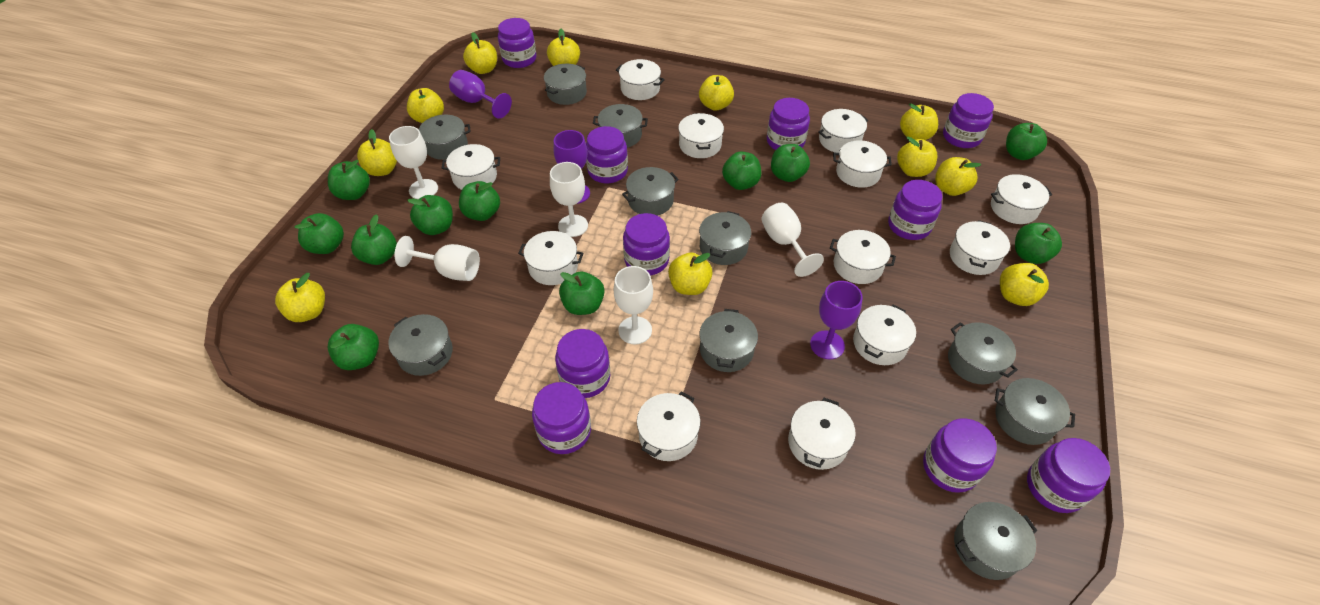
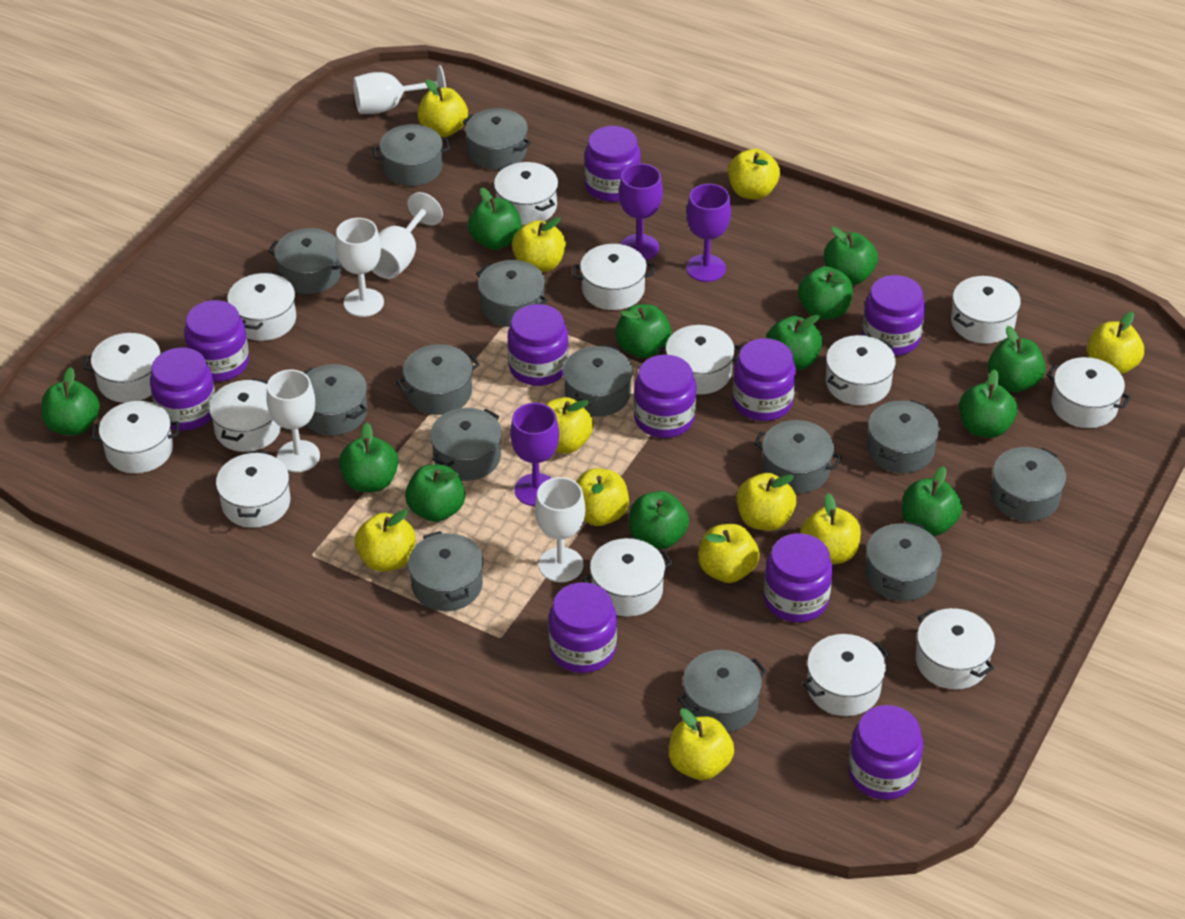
green apple: [294,213,344,254] [328,160,370,200] [328,324,379,370] [351,214,397,265] [407,195,453,235] [459,181,500,221] [559,271,605,315] [722,151,761,190] [771,144,810,182] [1006,123,1047,160] [1015,223,1062,264] = 11 -> [41,367,100,435] [339,423,398,492] [405,464,465,522] [468,188,522,250] [616,304,672,358] [629,491,689,550] [766,315,822,370] [798,266,853,320] [824,227,878,285] [902,466,962,536] [959,369,1017,438] [988,326,1046,392] = 12
grey pot: [388,314,453,376] [418,115,471,160] [544,64,587,105] [593,104,648,148] [622,167,679,216] [699,211,751,265] [700,309,758,372] [948,322,1018,385] [954,502,1037,580] [995,378,1075,445] = 10 -> [268,228,343,294] [303,364,368,436] [373,124,450,186] [396,344,480,415] [408,531,483,611] [430,408,502,481] [463,108,531,170] [476,260,548,327] [563,345,633,417] [678,650,767,732] [754,420,842,494] [866,521,942,601] [867,400,940,473] [991,447,1066,521] = 14
white pot: [442,144,500,190] [518,231,583,285] [616,59,665,100] [637,391,701,461] [678,113,724,158] [788,398,856,470] [818,109,868,153] [830,230,896,284] [833,140,892,188] [853,305,916,365] [950,220,1010,275] [991,174,1052,224] = 12 -> [84,333,161,403] [91,401,179,473] [209,378,281,452] [216,451,290,528] [227,272,296,341] [494,162,558,225] [573,244,654,310] [582,538,673,617] [658,325,741,394] [803,634,889,716] [826,335,896,405] [916,608,995,690] [951,276,1021,344] [1046,357,1131,428] = 14

